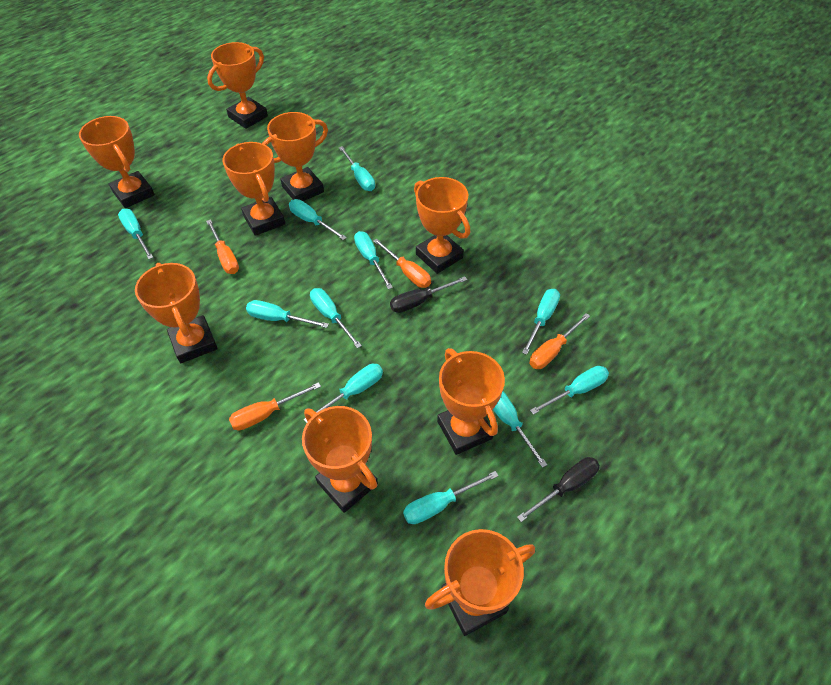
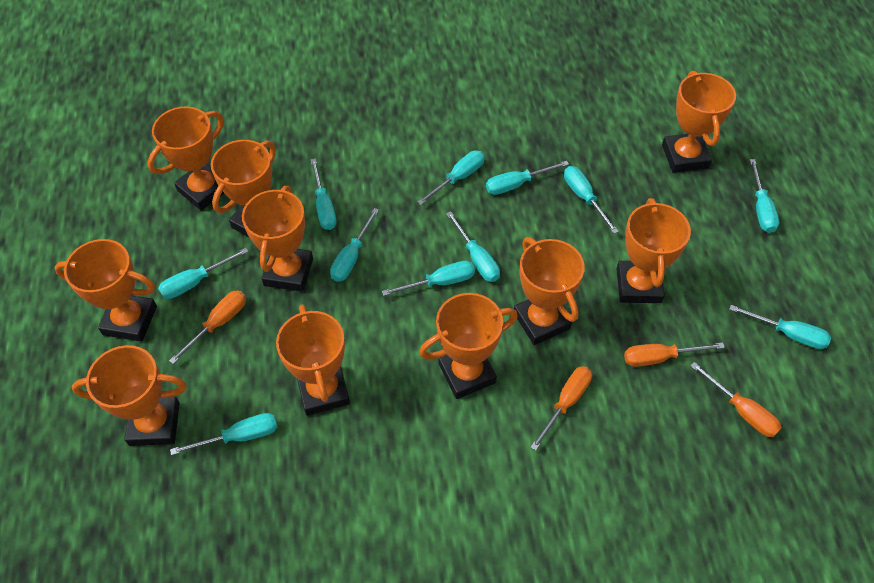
black screwdriver: [390,276,467,313] [517,457,600,522] = 2 -> none = 0
orange trophy: [79,116,155,208] [135,263,218,363] [207,42,268,129] [222,142,285,236] [262,112,328,201] [302,406,378,513] [414,177,470,274] [425,529,535,636] [437,348,505,455] = 9 -> [54,239,157,342] [72,345,186,446] [147,106,225,211] [211,140,276,237] [242,186,313,292] [276,304,350,416] [419,293,518,399] [514,237,585,345] [616,198,691,303] [662,71,736,173] = 10

